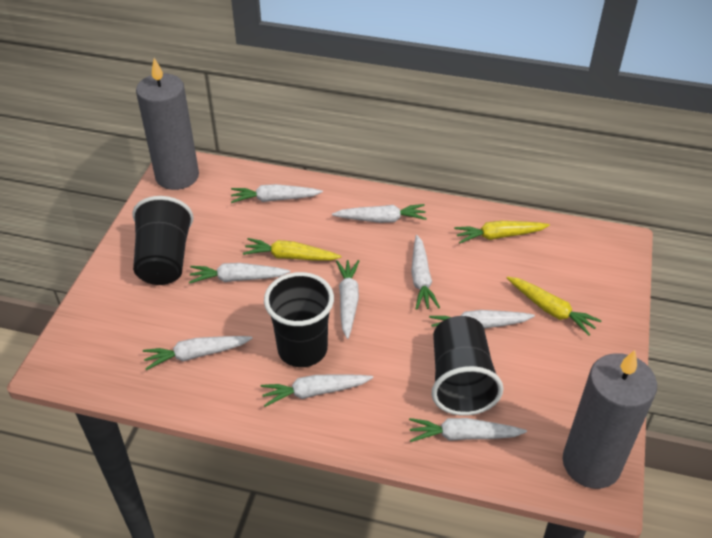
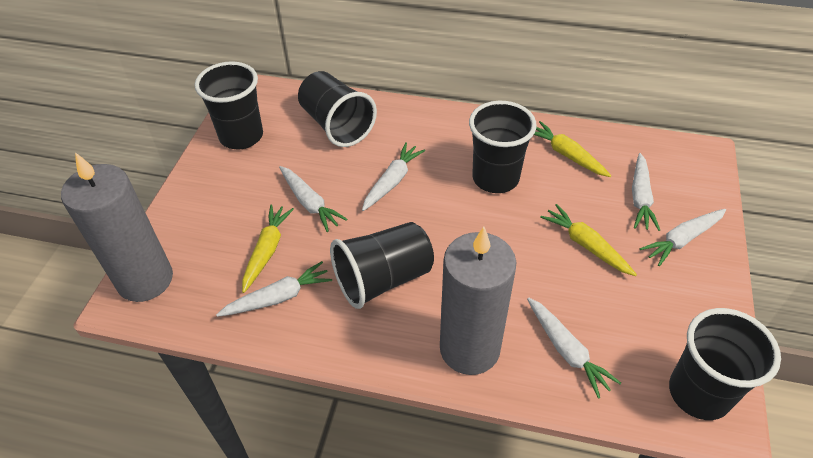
black cup: [132,196,194,285] [264,272,334,367] [432,316,504,416] = 3 -> [195,61,263,150] [298,71,377,147] [330,222,434,309] [469,101,537,193] [669,308,781,420] = 5
white carrot: [143,336,253,370] [189,263,290,284] [231,184,323,203] [261,374,373,407] [332,204,427,223] [336,260,359,339] [409,418,527,442] [411,235,440,310] [429,310,535,335] = 9 -> [216,261,332,317] [279,166,348,232] [362,142,425,211] [527,297,621,399] [632,153,660,231] [640,209,726,266] = 6

